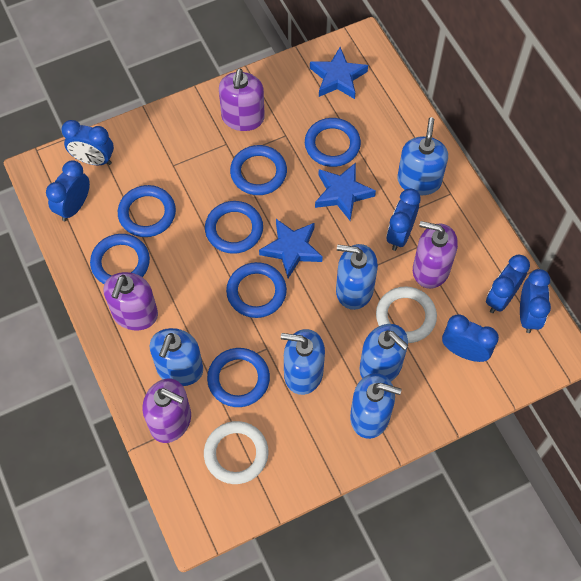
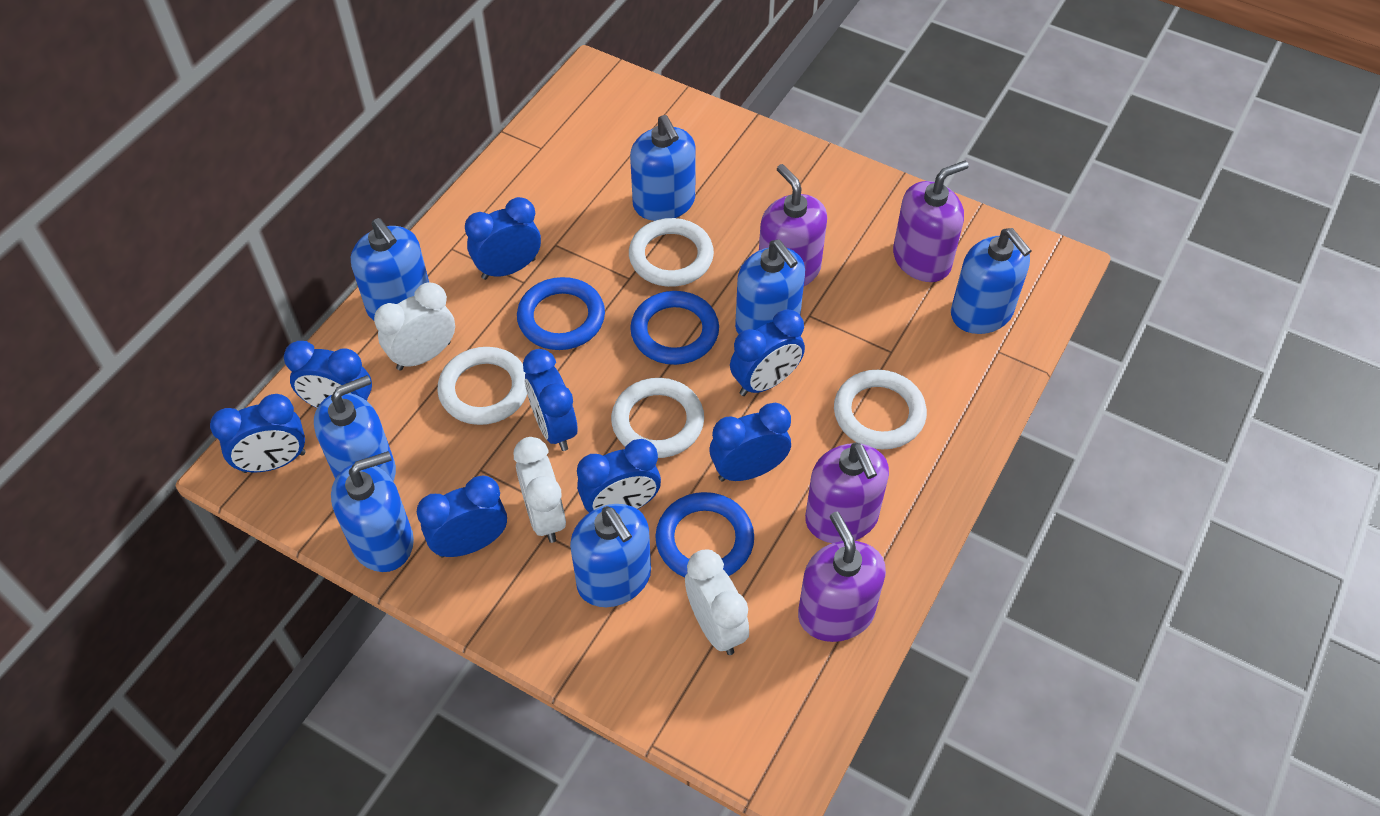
blue clock: [46,160,90,221] [61,120,114,165] [386,189,421,251] [442,315,499,362] [486,255,530,313] [520,269,551,333] = 6 -> [210,394,306,473] [284,341,372,408] [417,475,507,558] [465,197,541,280] [523,349,577,451] [577,439,661,513] [710,403,791,482] [730,309,805,396] = 8
blue ring: [90,234,150,284] [118,185,176,237] [205,201,263,254] [207,348,270,407] [226,262,287,318] [230,145,287,195] [305,118,361,167] = 7 -> [517,277,605,350] [630,291,719,365] [655,492,754,578] = 3
blue soap dispenser: [150,328,203,386] [281,329,325,395] [336,244,378,310] [350,373,402,439] [360,324,409,381] [397,117,448,195] = 6 -> [314,375,396,481] [331,451,414,572] [351,218,429,320] [570,504,651,607] [630,115,696,221] [735,240,805,334] [951,228,1031,334] = 7
blue star: [259,219,323,278] [310,47,368,99] [315,162,376,221] = 3 -> none = 0
white clock: none = 0 -> [374,282,455,371] [514,437,566,543] [685,549,749,655] = 3
white ring: [204,421,268,484] [376,286,437,343] = 2 -> [437,347,527,425] [611,378,704,458] [629,218,714,287] [834,370,927,449] = 4

